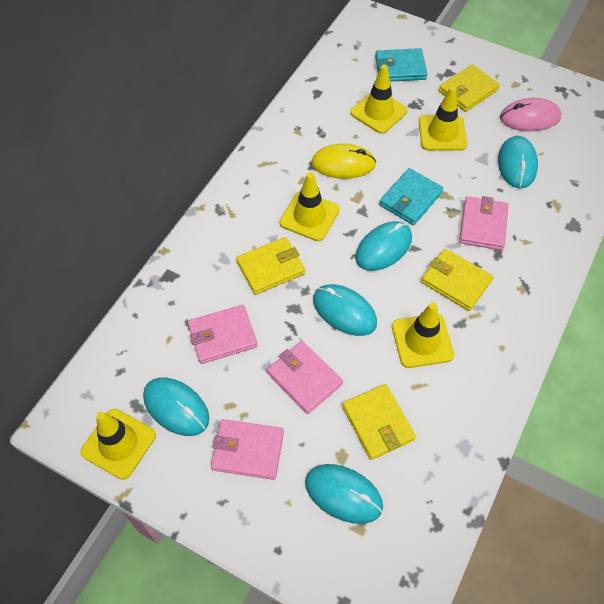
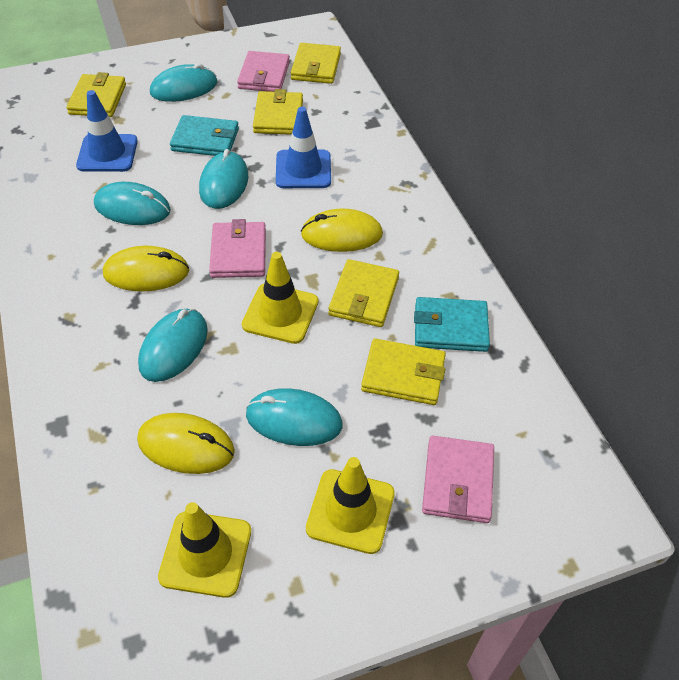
blue traffic cone: none = 0 -> [76,90,138,172] [276,107,331,188] = 2
pink mouse: [500,98,561,131] = 1 -> none = 0
pink wallet: [188,305,258,364] [211,419,284,480] [267,341,343,414] [459,196,509,250] = 4 -> [209,219,266,278] [237,51,290,92] [422,436,494,523] = 3
yellow mouse: [311,143,376,179] = 1 -> [103,246,189,292] [137,413,235,474] [301,209,383,252] = 3
yellow traffic cone: [80,409,156,480] [279,172,340,241] [350,65,408,134] [392,302,454,368] [419,86,467,151] = 5 -> [158,502,251,598] [242,252,318,344] [306,457,395,554] = 3
yellow wallet: [236,237,305,295] [342,384,416,460] [421,249,493,311] [439,64,500,112] = 4 -> [66,72,126,117] [253,89,303,135] [291,43,341,84] [328,259,399,327] [361,338,446,405] = 5

